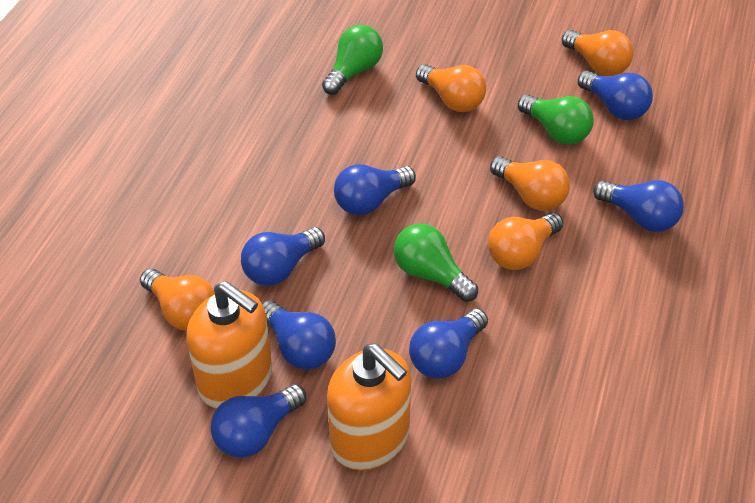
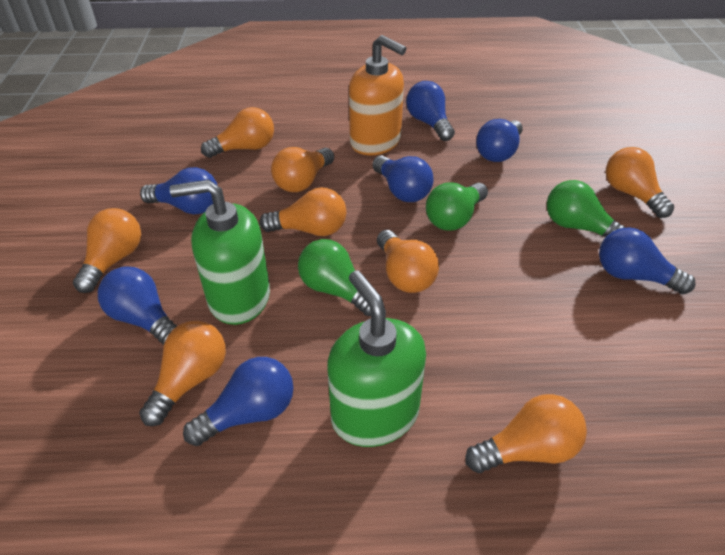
green soap dispenser: none = 0 -> [169,180,270,325] [327,271,426,447] = 2
orange light bulb: [140,268,215,331] [416,64,486,112] [488,212,563,270] [490,156,570,211] [562,30,633,76] = 5 -> [73,208,141,293] [139,321,226,426] [201,107,274,158] [259,187,347,236] [271,147,334,192] [377,230,439,293] [465,394,587,473] [606,147,674,218] = 8
orange soap dispenser: [186,281,272,409] [327,343,411,471] = 2 -> [349,35,407,155] = 1

